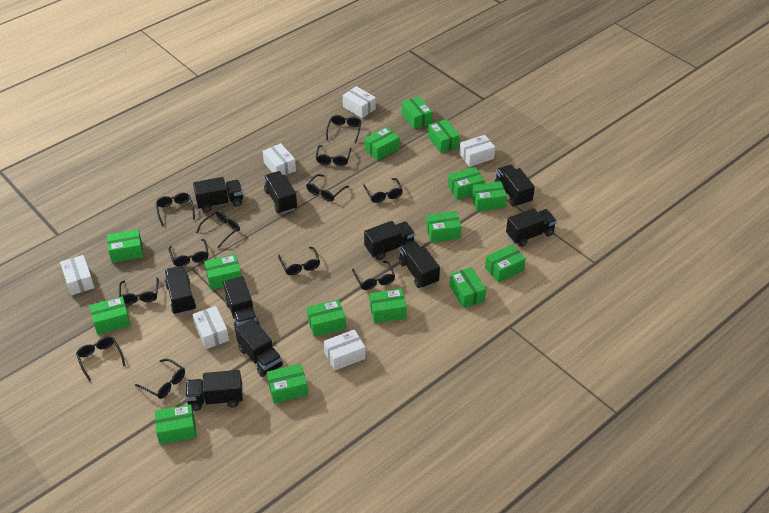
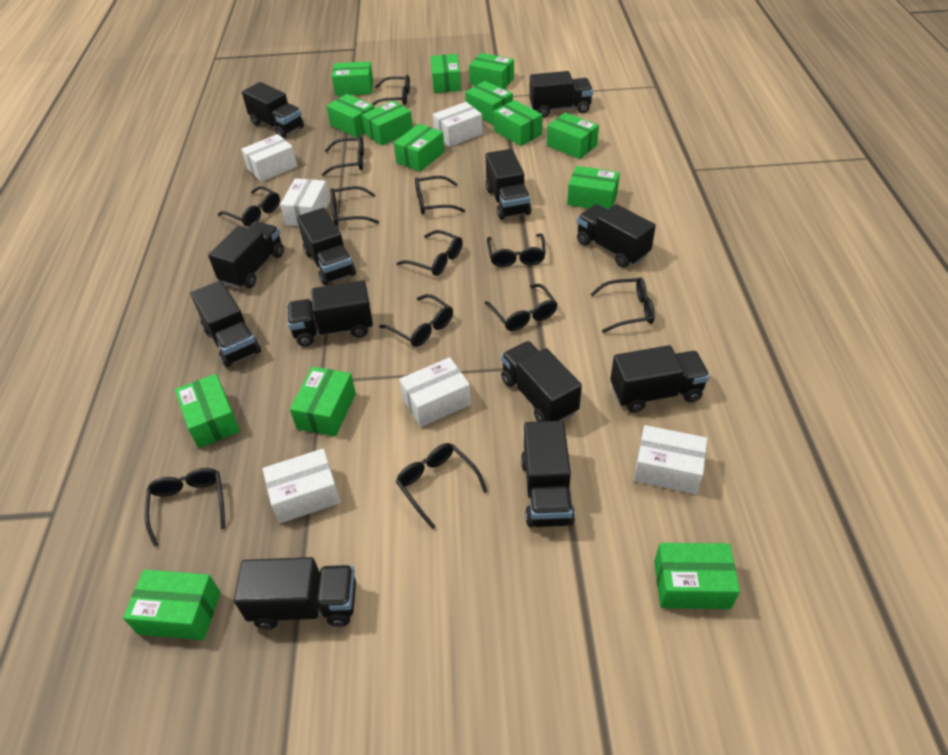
black truck: [165,266,196,315] [185,370,243,411] [193,177,243,212] [223,276,259,329] [235,319,283,377] [264,171,297,214] [364,221,415,260] [399,241,440,288] [495,165,535,207] [506,208,557,247] = 10 -> [190,280,261,367] [208,221,284,289] [234,557,356,629] [242,82,304,138] [287,280,373,347] [297,208,356,285] [486,149,531,220] [501,341,582,421] [521,420,575,527] [529,71,593,117] [577,204,656,268] [610,345,710,413] = 12
green box: [90,296,131,335] [107,229,144,263] [154,404,196,444] [204,254,241,290] [267,364,308,403] [307,299,346,337] [365,127,400,161] [369,289,407,323] [402,97,432,129] [426,211,462,243] [428,119,460,153] [448,167,485,200] [449,267,486,308] [471,181,507,212] [485,244,526,283] = 15 -> [123,570,221,640] [175,374,240,448] [290,367,356,437] [326,94,375,138] [332,61,373,96] [362,100,413,146] [394,124,445,172] [430,54,461,93] [465,81,513,125] [469,53,514,89] [493,100,543,146] [547,113,599,159] [567,166,620,210] [654,543,740,609] = 14

